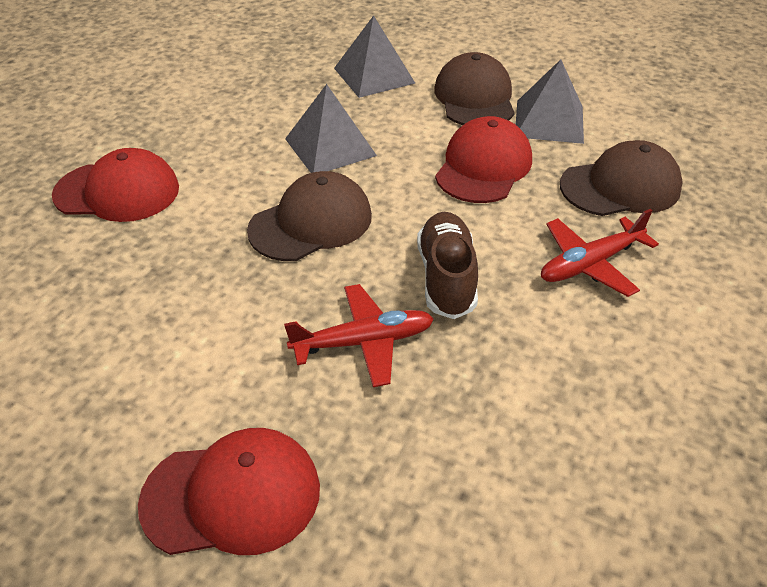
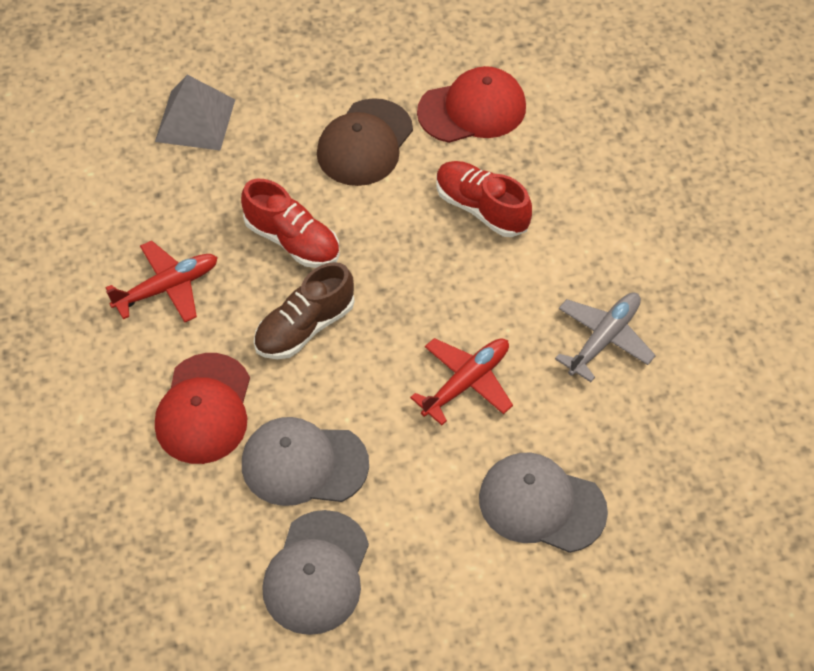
brown cap: [247,171,372,261] [434,52,515,125] [560,140,683,216] = 3 -> [317,98,413,186] = 1
grey cap: none = 0 -> [242,417,369,506] [262,510,369,635] [479,453,608,553] = 3
grey plane: none = 0 -> [555,292,656,382] = 1
grey pyramid: [285,84,377,173] [334,15,415,98] [516,59,584,144] = 3 -> [155,75,235,150] = 1
red cap: [52,148,179,222] [138,428,320,555] [435,116,532,203] = 3 -> [155,353,250,464] [417,66,526,143] = 2
red shoe: none = 0 -> [241,179,340,268] [436,161,532,237] = 2

